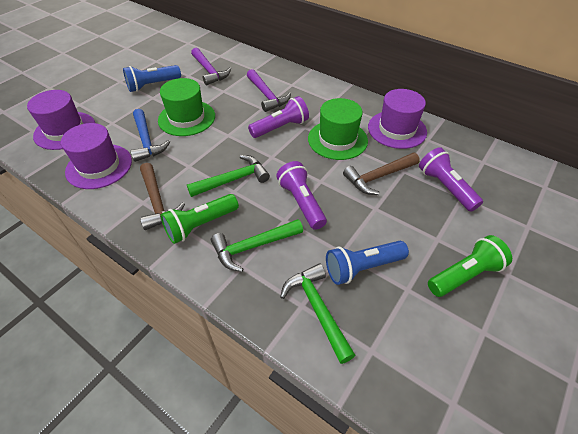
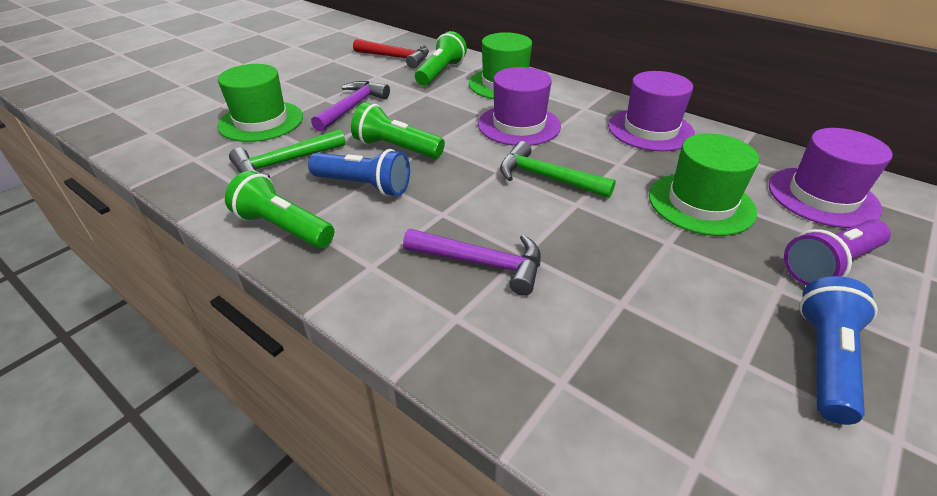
blue hammer: [131,109,170,162] = 1 -> none = 0
brown hammer: [140,163,185,230] [343,153,420,195] = 2 -> none = 0
green flashlight: [161,194,239,244] [428,235,512,297] = 2 -> [225,171,334,248] [351,102,445,159] [415,31,467,86] = 3
green hammer: [187,155,270,197] [211,219,303,272] [280,263,356,364] = 3 -> [229,129,346,178] [500,141,616,198] = 2
green hat: [158,78,215,136] [308,98,368,160] = 2 -> [217,64,303,142] [469,32,532,99] [649,134,759,236] = 3
purple flashlight: [248,96,309,138] [276,161,327,230] [419,147,483,212] = 3 -> [784,220,891,285] = 1
red hammer: none = 0 -> [353,39,429,68] = 1

